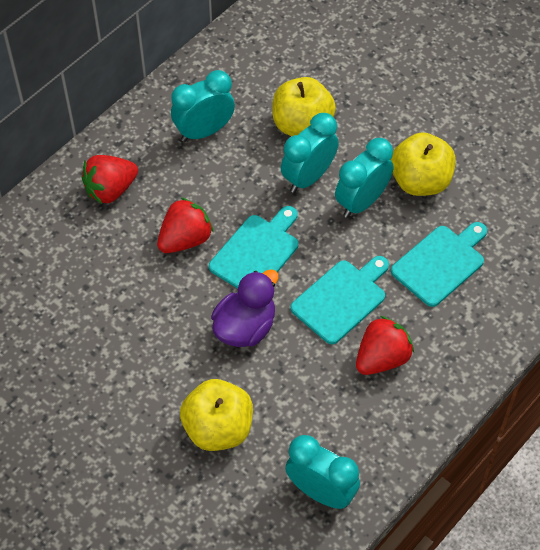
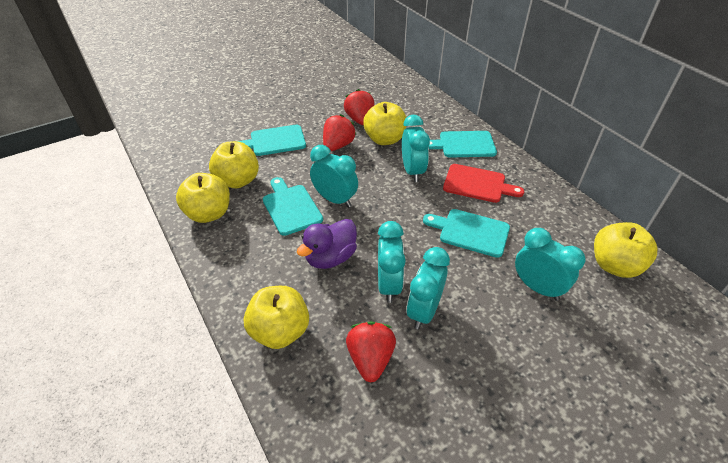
red cutting board: none = 0 -> [443,164,524,203] = 1
turquoise clock: [171,70,235,142] [281,113,339,193] [285,435,360,509] [335,138,393,218] = 4 -> [310,145,358,208] [378,221,406,303] [402,115,430,182] [407,247,450,329] [515,228,586,301] = 5
turquoise cutting board: [209,206,298,289] [291,256,389,344] [391,222,487,307] = 3 -> [238,125,306,156] [263,177,323,236] [423,209,510,258] [429,131,497,158] = 4
yellow apple: [180,379,253,451] [272,77,336,136] [390,132,456,196] = 3 -> [176,173,230,223] [209,141,259,188] [244,286,309,349] [363,102,407,145] [594,222,657,278] = 5

